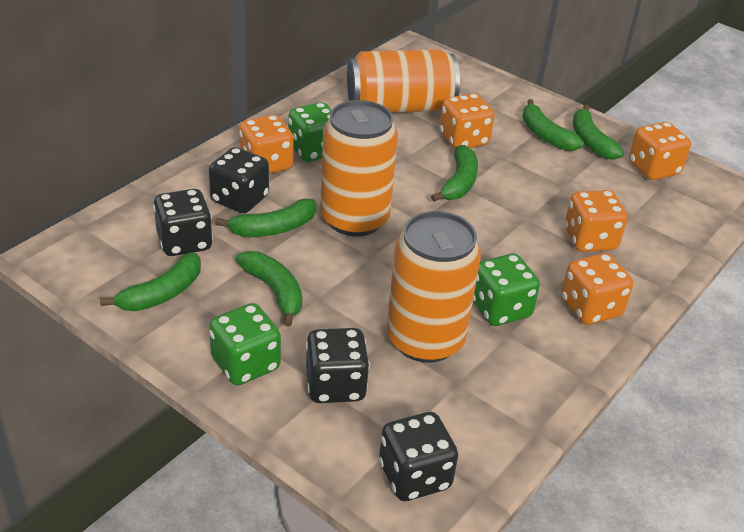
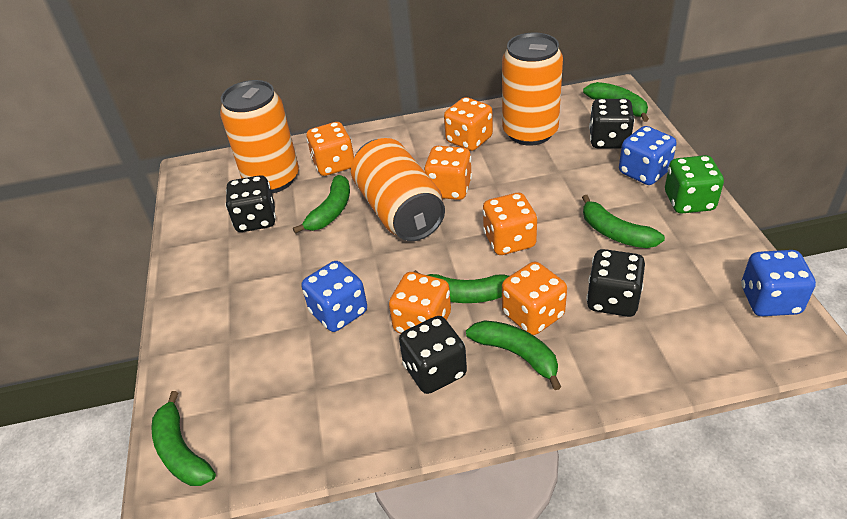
blue dice: none = 0 -> [301,261,367,332] [619,126,677,185] [741,250,816,316] = 3
green dice: [209,303,281,385] [288,102,332,162] [473,254,540,326] = 3 -> [665,155,724,214] = 1
orange dice: [239,115,294,174] [439,93,494,149] [561,253,633,325] [565,190,627,252] [629,122,691,180] = 5 -> [306,122,354,176] [389,272,451,333] [424,146,472,200] [444,97,493,151] [482,193,537,255] [502,262,567,335] = 6

